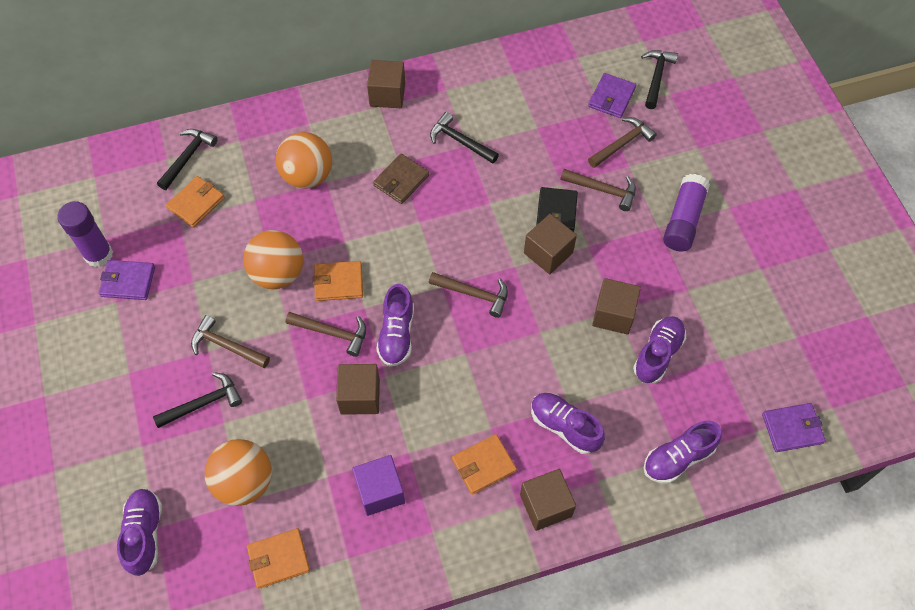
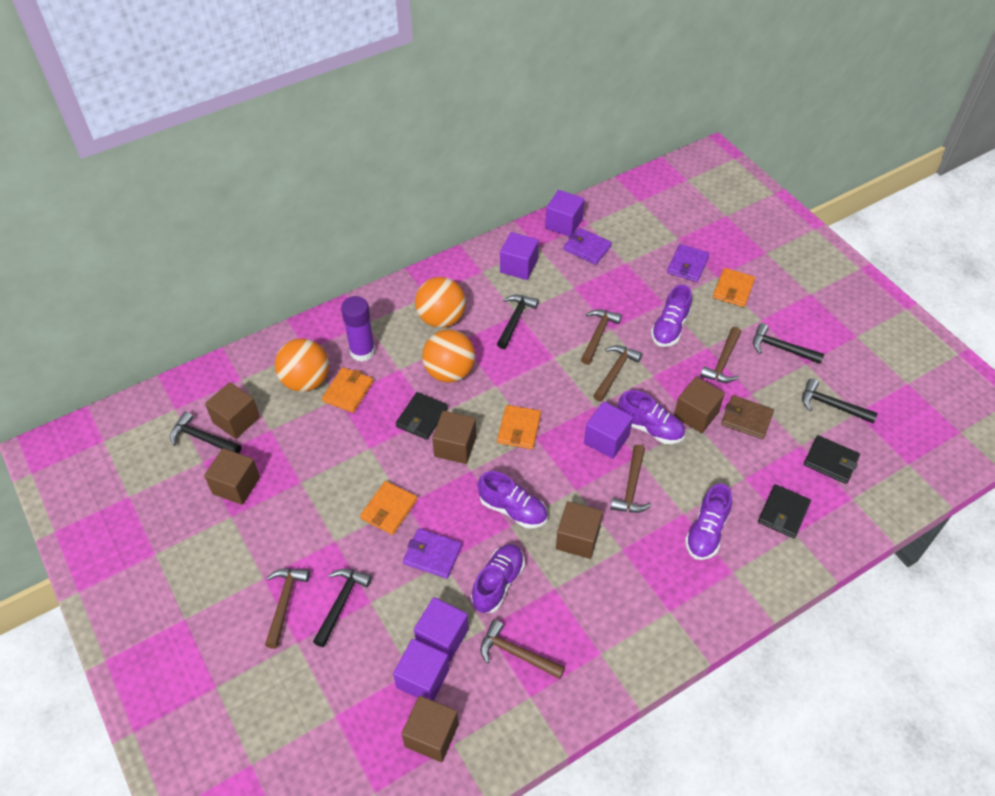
black hammer: [153,372,242,428] [157,129,217,190] [430,112,499,164] [641,50,678,109] = 4 -> [170,411,241,453] [313,569,372,647] [497,295,539,349] [753,323,824,364] [802,379,878,423] = 5
black wallet: [536,187,578,232] = 1 -> [396,392,448,440] [758,484,811,538] [804,435,860,484] = 3
brown cube: [336,364,380,415] [367,60,405,108] [520,469,576,531] [524,214,577,274] [592,278,641,335] = 5 -> [204,448,260,505] [205,382,260,439] [402,695,459,762] [432,411,476,464] [556,501,603,559] [674,377,725,433] = 6
brown hammer: [191,315,270,368] [286,312,366,357] [429,272,508,318] [560,169,636,211] [588,117,657,168] = 5 -> [265,568,310,649] [480,620,565,679] [581,309,622,365] [593,345,642,402] [610,444,652,513] [700,327,741,383] = 6
purple cube: [352,455,405,516] = 1 -> [393,639,449,701] [414,597,469,662] [500,232,539,280] [545,190,585,236] [584,401,633,459] = 5
purple glue stick: [57,201,113,267] [663,174,710,251] = 2 -> [341,296,375,362] = 1

